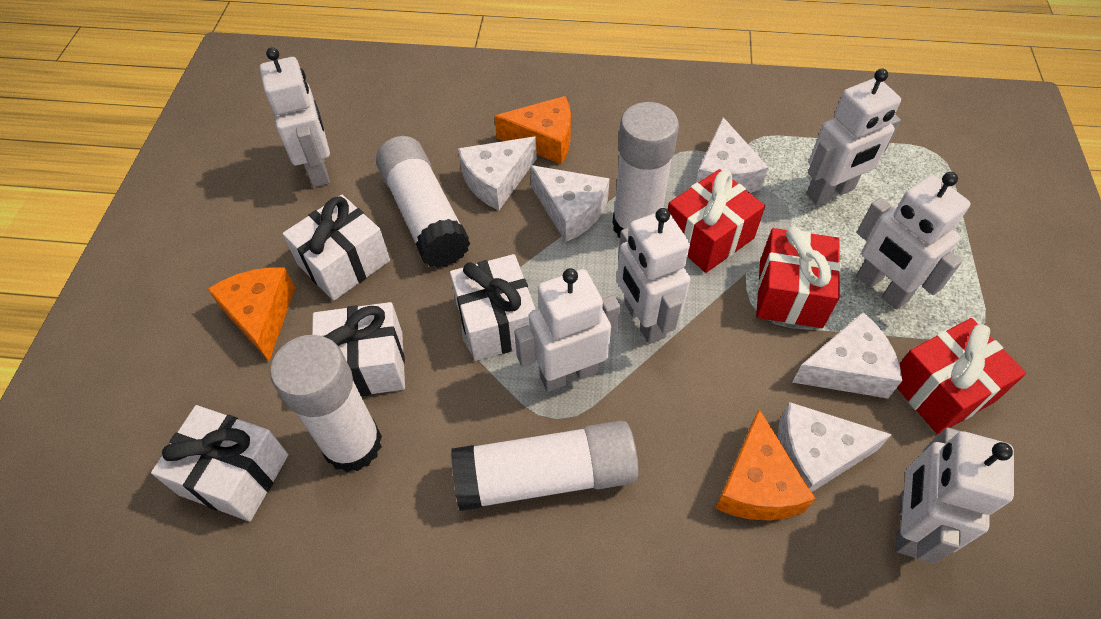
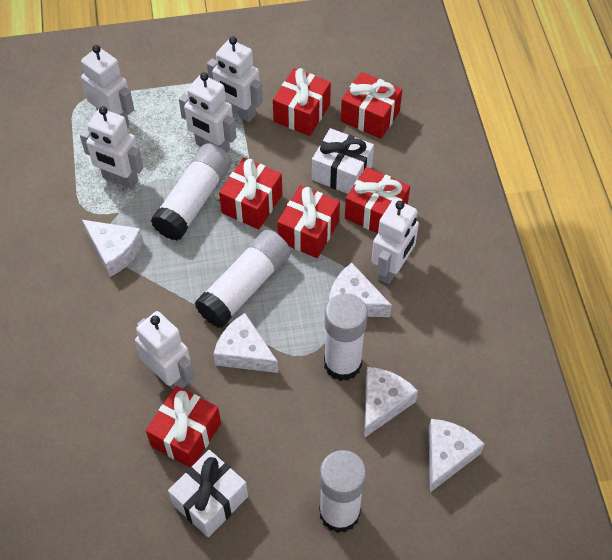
orange cheese: [208,268,295,361] [494,96,571,164] [715,409,816,521] = 3 -> none = 0
red gift: [668,169,765,273] [756,226,841,328] [897,318,1026,434] = 3 -> [146,386,221,467] [219,157,282,229] [273,68,331,136] [277,185,340,258] [341,72,402,139] [345,167,410,234] = 6
white gift: [151,405,288,522] [282,195,390,301] [312,302,405,396] [450,254,536,361] = 4 -> [168,450,248,538] [312,128,374,194] = 2

